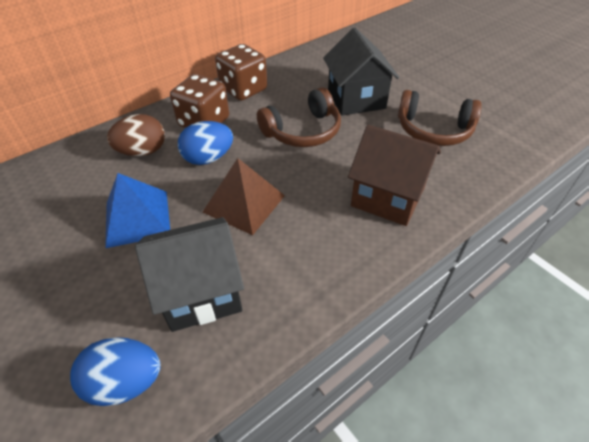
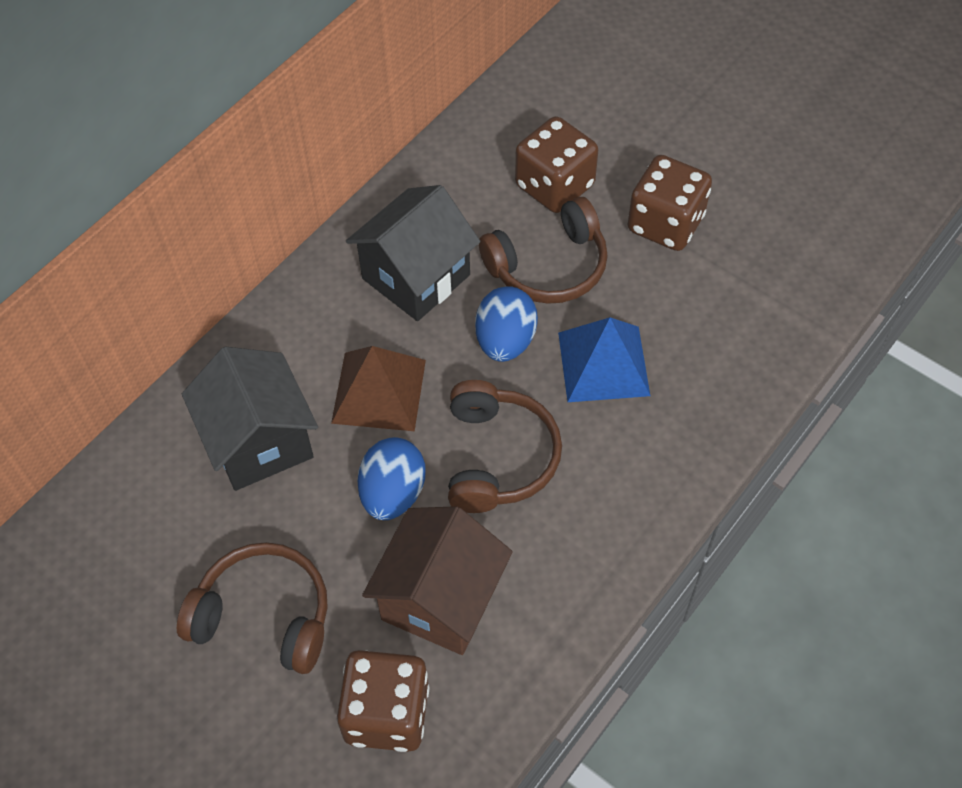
brown dice: [170,74,229,128] [215,44,267,101] = 2 -> [337,650,429,752] [515,116,598,213] [627,155,712,251] = 3
brown egg: [107,114,165,156] = 1 -> none = 0
brown headphones: [257,87,341,147] [398,90,482,146] = 2 -> [177,542,328,674] [448,380,562,513] [479,197,608,304] = 3

